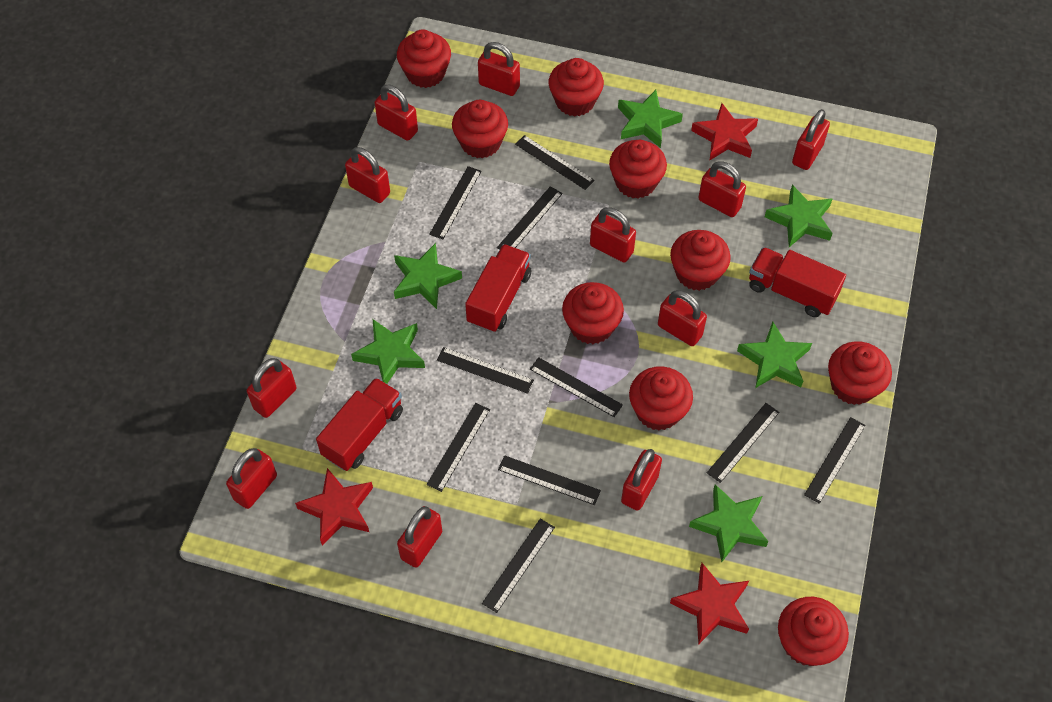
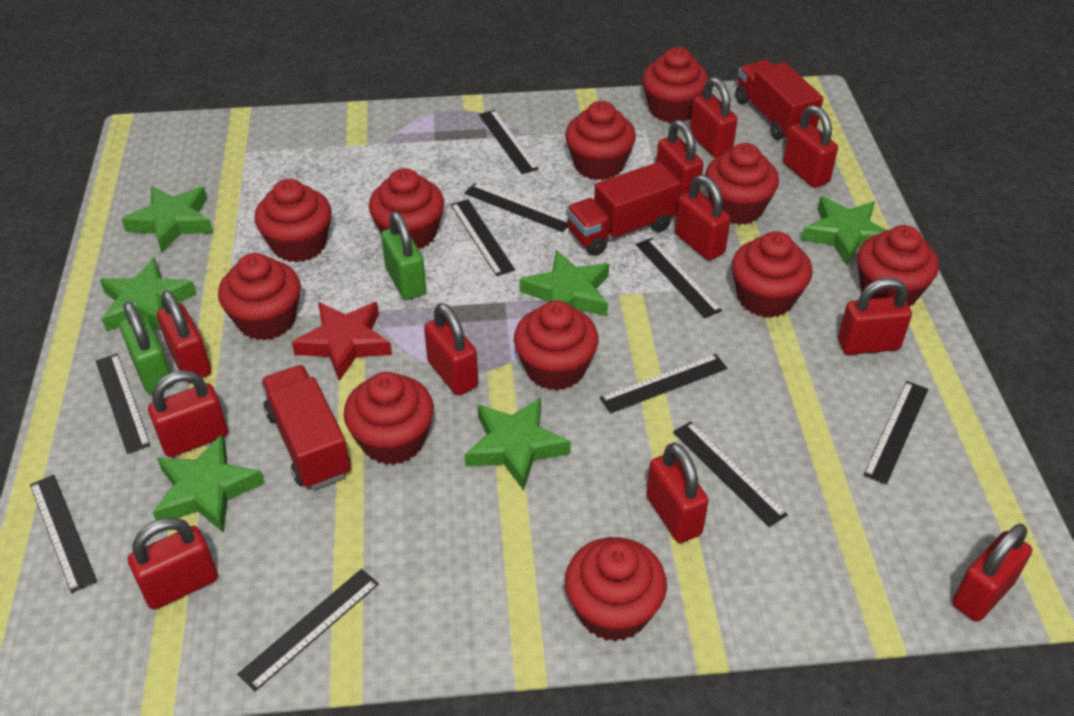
green padlock: none = 0 -> [120,301,173,394] [381,211,426,300] = 2
red cupcake: [397,29,451,88] [452,100,508,158] [549,58,604,117] [562,282,624,344] [609,140,667,199] [629,366,693,430] [670,230,731,291] [778,597,849,666] [828,341,892,405] = 9 -> [218,253,301,341] [255,179,332,262] [343,372,434,465] [369,168,444,249] [514,301,599,390] [565,101,636,180] [565,537,667,642] [642,47,709,123] [705,143,779,225] [732,231,812,318] [857,225,939,307] = 11
red star: [295,468,373,545] [670,563,749,645] [691,103,758,161] = 3 -> [292,302,392,381] = 1

